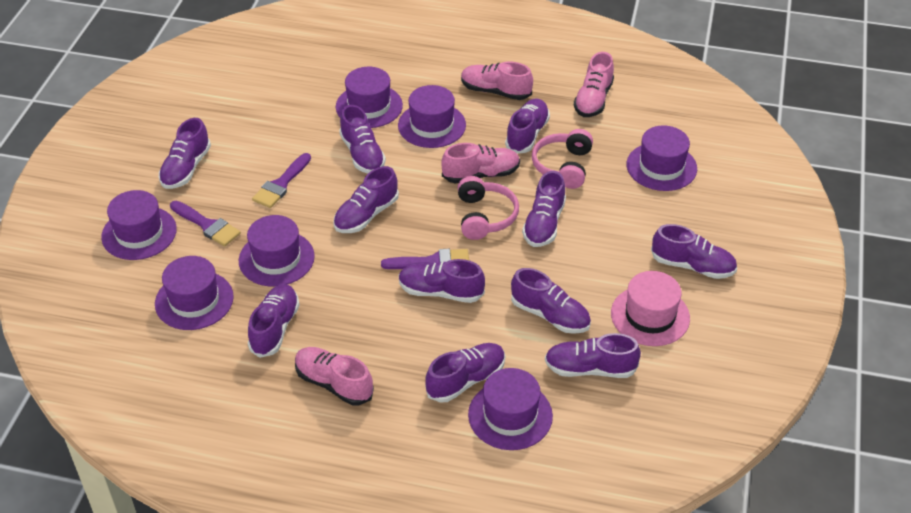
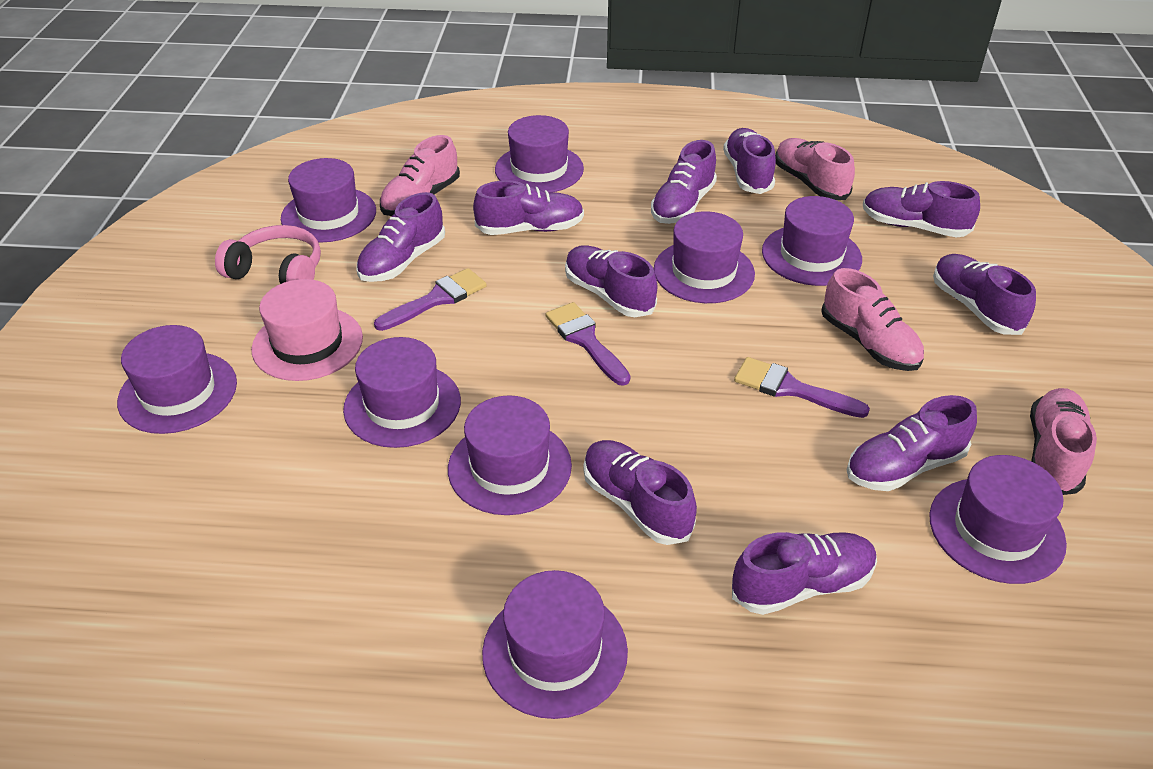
pink headphones: [458,176,519,240] [532,129,593,189] = 2 -> [215,225,321,284] = 1
purple hat: [101,190,177,260] [155,256,234,330] [239,215,315,287] [336,67,403,128] [398,85,466,148] [468,368,553,450] [627,125,697,191] = 7 -> [117,325,237,434] [281,158,376,243] [343,337,461,448] [448,396,572,515] [482,570,628,719] [495,115,584,193] [654,211,755,303] [762,196,862,286] [929,455,1067,584] = 9
purple shoe: [159,118,211,189] [248,284,300,358] [333,166,399,233] [339,105,386,174] [399,259,485,303] [425,343,505,402] [505,98,550,154] [511,268,591,334] [522,171,566,247] [545,333,641,378] [651,224,737,279] = 11 -> [356,192,445,282] [473,180,584,235] [565,245,657,317] [583,440,697,545] [651,140,717,224] [723,128,776,194] [732,532,877,615] [847,395,977,491] [863,181,980,237] [933,254,1036,335] = 10

